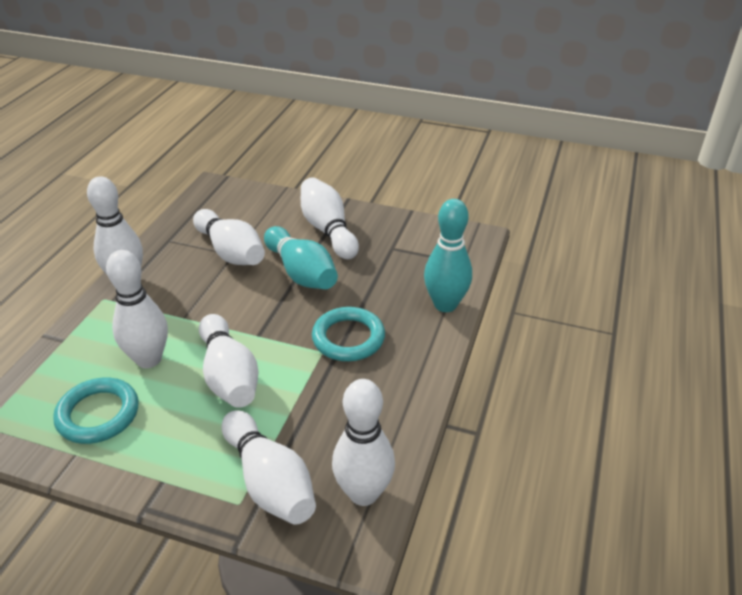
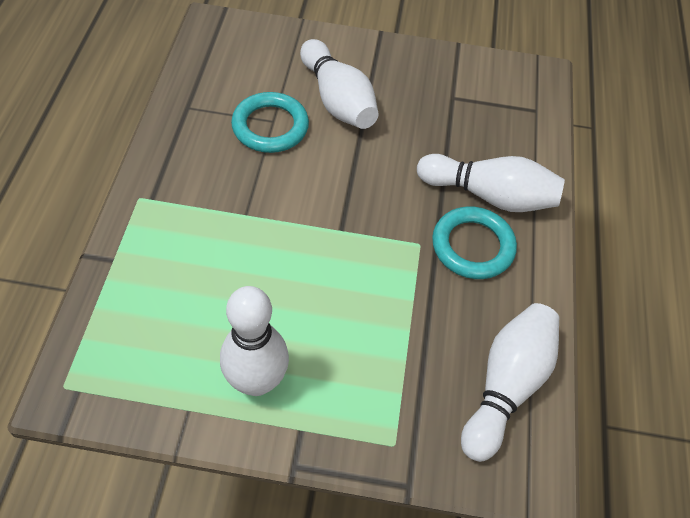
turquoise bowling pin: [264,226,338,289] [424,199,472,312] = 2 -> none = 0
white bowling pin: [87,176,143,276] [106,250,168,368] [193,209,265,265] [199,314,259,408] [222,410,316,525] [301,177,359,259] [332,379,395,506] = 7 -> [220,286,289,396] [300,39,379,129] [417,154,565,212] [461,303,559,462] = 4

